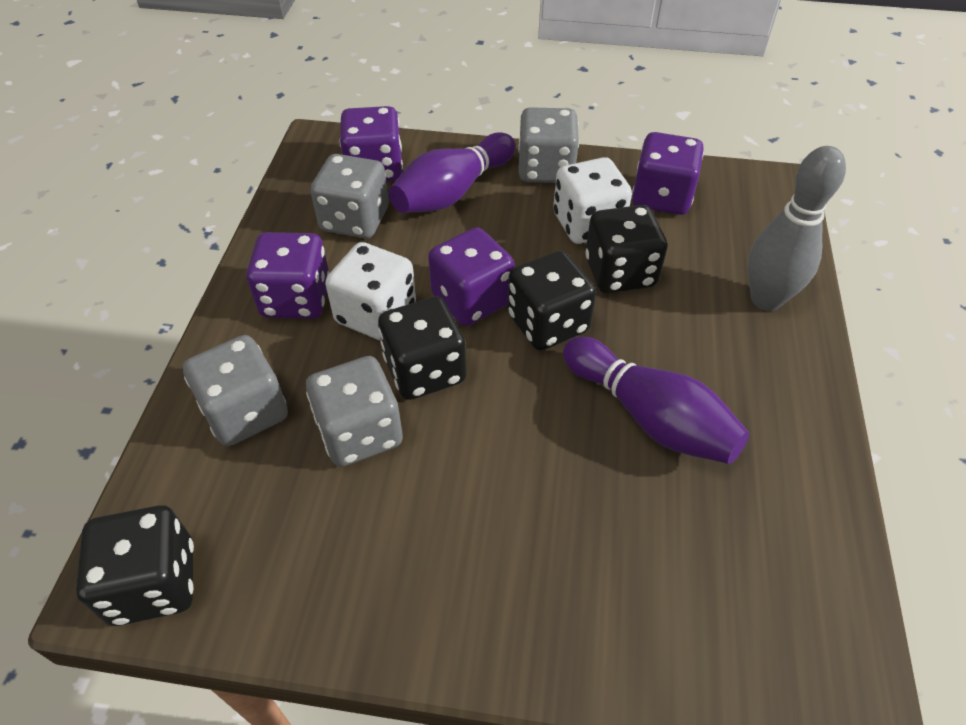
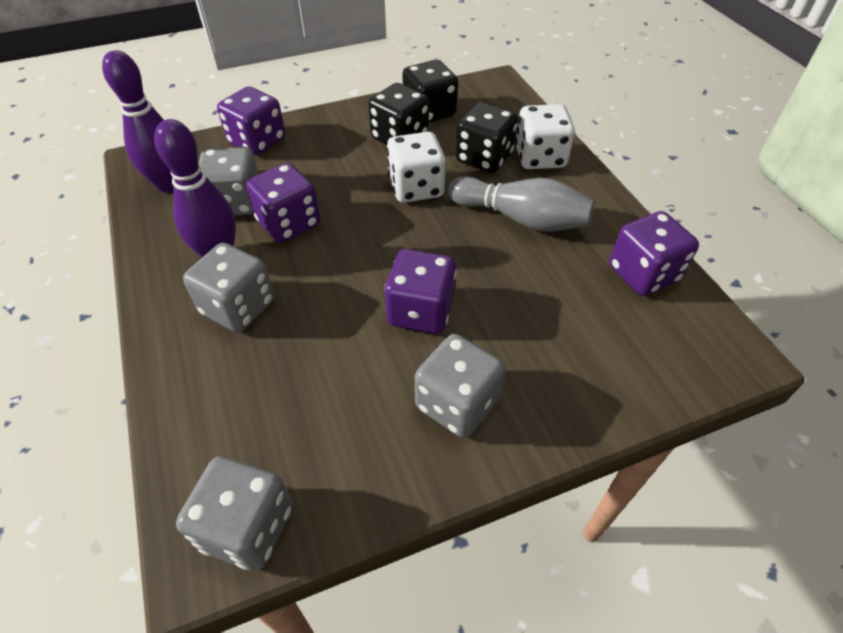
black dice: [76,505,194,626] [378,296,466,400] [507,251,596,350] [585,205,667,293] = 4 -> [368,83,429,145] [402,60,458,123] [456,102,518,173] = 3

